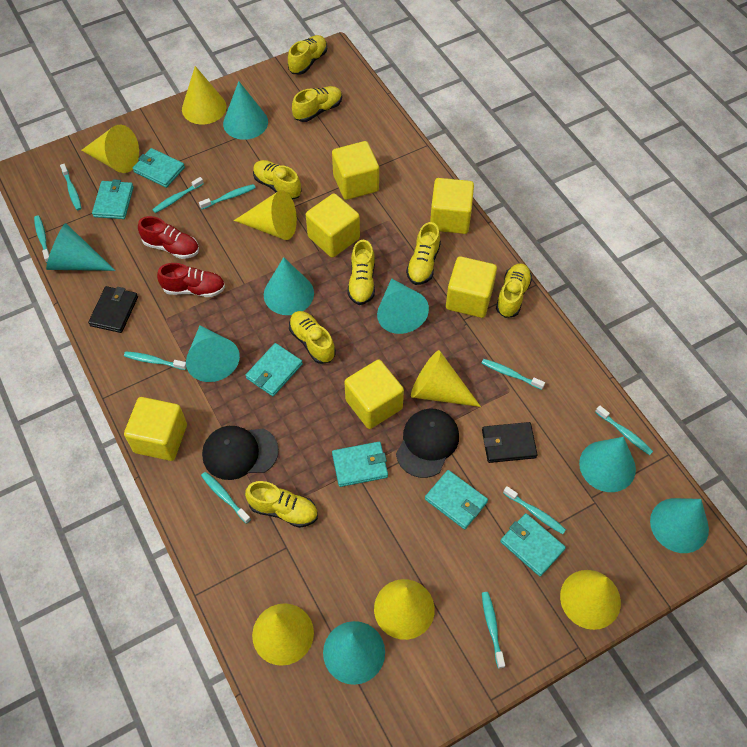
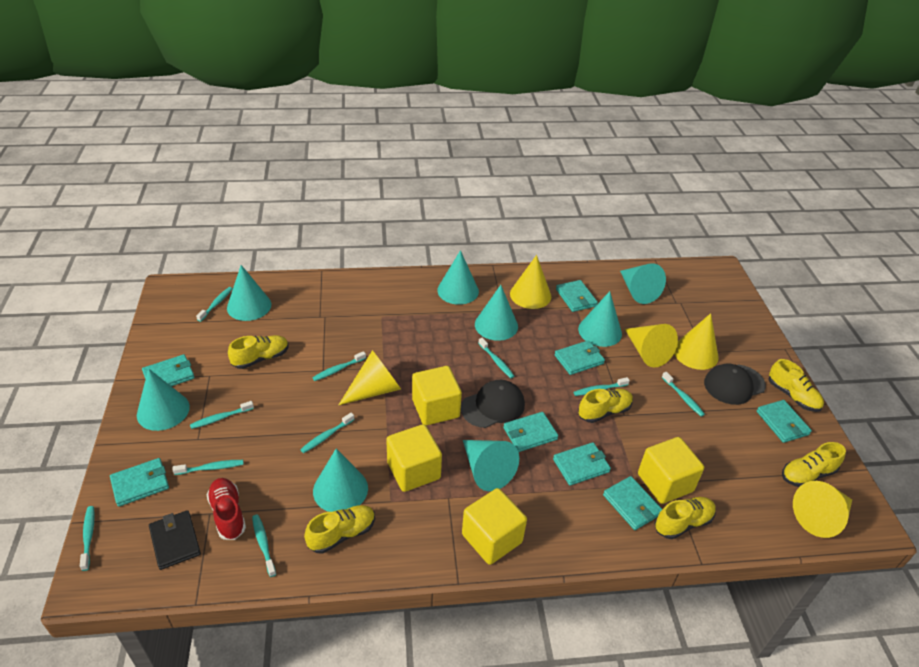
black wallet: [88,286,138,333] [482,422,538,463] = 2 -> [149,510,201,570] = 1
red shoe: [138,216,199,259] [157,263,225,297] = 2 -> [206,478,246,540] = 1
turquoise wallet: [92,179,134,219] [133,148,185,188] [245,343,303,396] [332,442,388,487] [425,470,488,529] [500,513,566,576] = 6 -> [110,458,169,507] [142,354,195,386] [503,412,558,452] [553,442,611,486] [554,340,605,375] [556,280,598,312] [603,476,662,530] [757,400,812,443] = 8
yellow cone: [81,125,139,173] [182,66,227,124] [234,190,297,240] [252,603,314,666] [374,579,435,640] [411,350,481,407] [560,570,621,630] = 7 -> [339,350,401,405] [510,255,551,309] [625,324,678,368] [674,313,719,370] [793,481,852,538] = 5
yellow cube: [124,397,187,461] [306,193,360,258] [332,141,379,200] [344,360,404,429] [430,178,474,234] [446,256,497,318] = 6 -> [386,424,442,492] [412,366,462,426] [462,488,527,565] [638,437,704,504] = 4
yellow shoe: [245,481,318,528] [253,160,301,200] [288,35,327,75] [289,311,336,364] [292,86,342,122] [348,240,375,305] [406,222,441,285] [496,264,532,318] = 8 -> [228,335,289,369] [304,505,375,554] [578,389,633,423] [654,497,716,539] [768,359,824,412] [782,442,846,487] = 6

